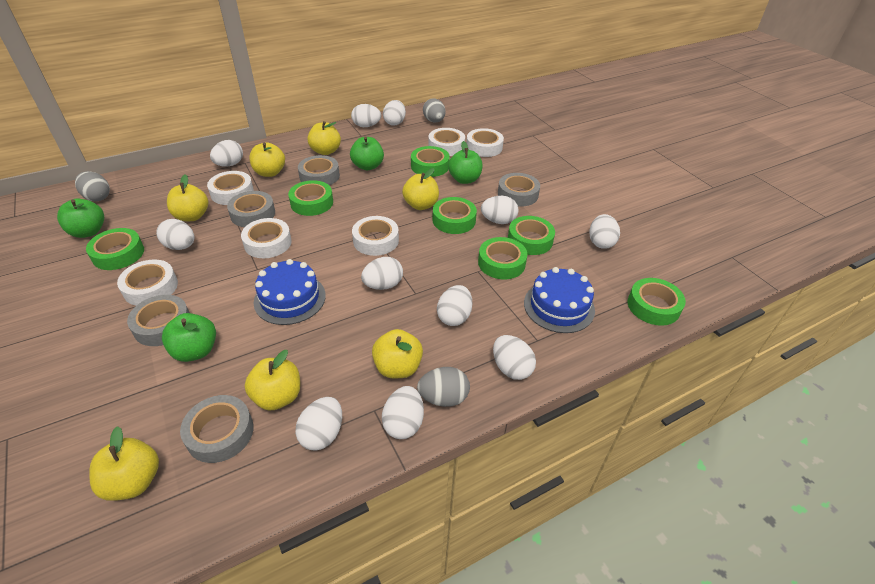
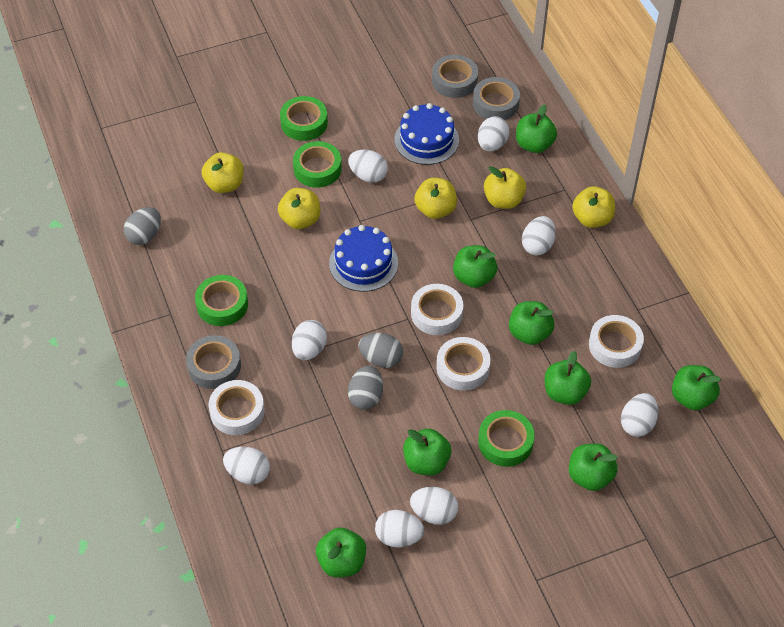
green apple: [57,198,104,238] [162,313,216,362] [350,137,384,171] [448,141,483,184] = 4 -> [316,528,366,578] [403,428,451,475] [453,245,497,288] [509,301,554,345] [516,104,557,153] [545,351,591,405] [569,444,618,491] [672,365,721,410] = 8
green tape: [86,228,144,270] [288,180,333,216] [411,146,450,177] [432,197,477,234] [478,237,527,279] [508,216,555,255] [628,278,686,326] = 7 -> [195,275,248,326] [280,96,328,141] [293,141,342,188] [478,410,535,467] = 4
grey tape: [127,295,190,346] [180,395,254,463] [227,191,275,227] [298,155,340,185] [498,173,540,207] = 5 -> [186,335,241,389] [432,55,478,98] [473,77,520,120] = 3
white egg: [156,219,195,250] [210,140,243,167] [295,397,342,451] [351,104,381,127] [361,257,403,290] [382,386,424,439] [383,100,406,126] [437,285,472,326] [481,196,518,224] [493,335,536,380] [589,214,620,249] = 11 -> [223,447,270,485] [292,320,327,360] [348,150,388,183] [375,510,424,547] [410,487,458,525] [478,116,510,151] [522,216,556,255] [621,393,658,437] = 8
white tape: [117,260,178,306] [207,171,254,205] [241,218,292,258] [352,216,399,256] [428,128,465,156] [467,128,504,157] = 6 -> [209,380,264,435] [411,284,463,335] [436,337,490,391] [589,315,644,368] = 4
yellow apple: [89,426,159,501] [167,175,208,221] [245,350,300,411] [249,142,285,177] [307,121,341,155] [372,329,423,378] [402,168,439,210] = 7 -> [202,152,244,193] [278,188,320,229] [414,178,457,219] [484,166,526,209] [572,186,615,228] = 5

